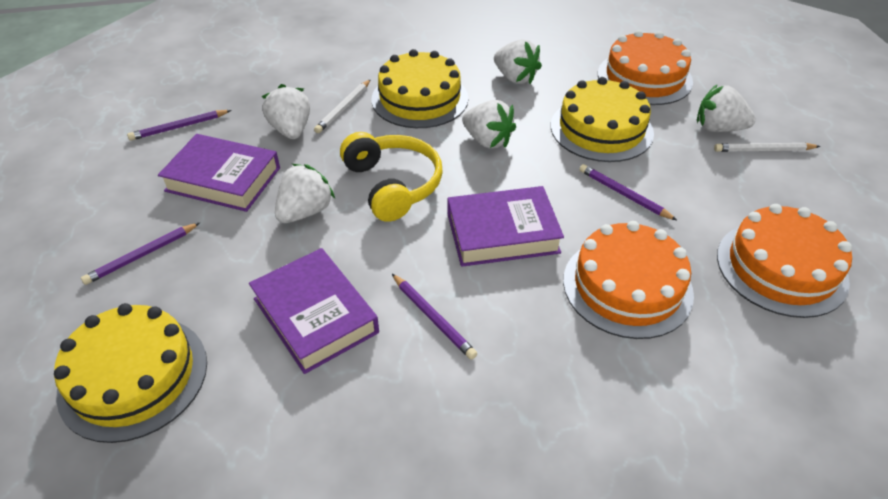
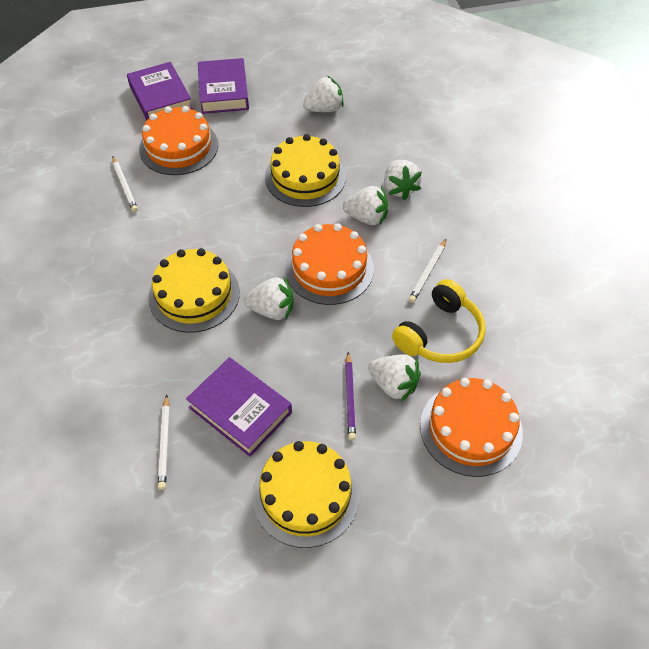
purple pencil: [81,223,200,285] [127,110,231,141] [392,274,477,360] [579,164,677,220] = 4 -> [345,352,356,440] = 1
white pencil: [314,79,371,133] [714,143,820,152] = 2 -> [112,157,138,212] [158,395,170,490] [409,239,446,303] = 3

